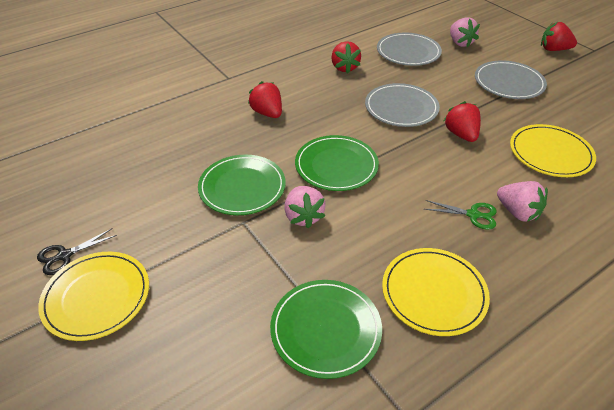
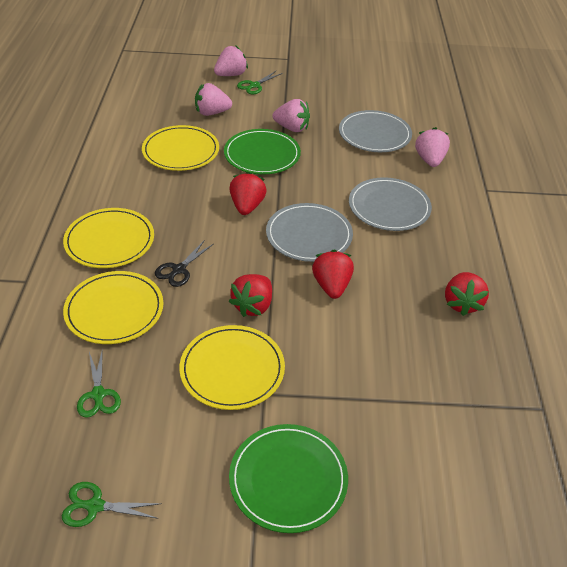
green plate: [198,155,286,215] [270,280,382,379] [295,135,379,191] = 3 -> [224,129,301,175] [229,424,348,533] = 2
green scissors: [425,200,497,230] = 1 -> [62,482,162,527] [77,348,121,418] [237,71,282,94] = 3
pink strawberry: [284,186,326,229] [450,17,480,48] [497,181,548,221] = 3 -> [195,83,232,116] [214,46,248,76] [273,99,310,132] [415,127,450,167] = 4
yellow plate: [38,252,149,341] [382,248,490,336] [510,124,596,177] = 3 -> [63,208,154,268] [63,271,163,344] [142,125,219,171] [179,325,285,410] = 4

